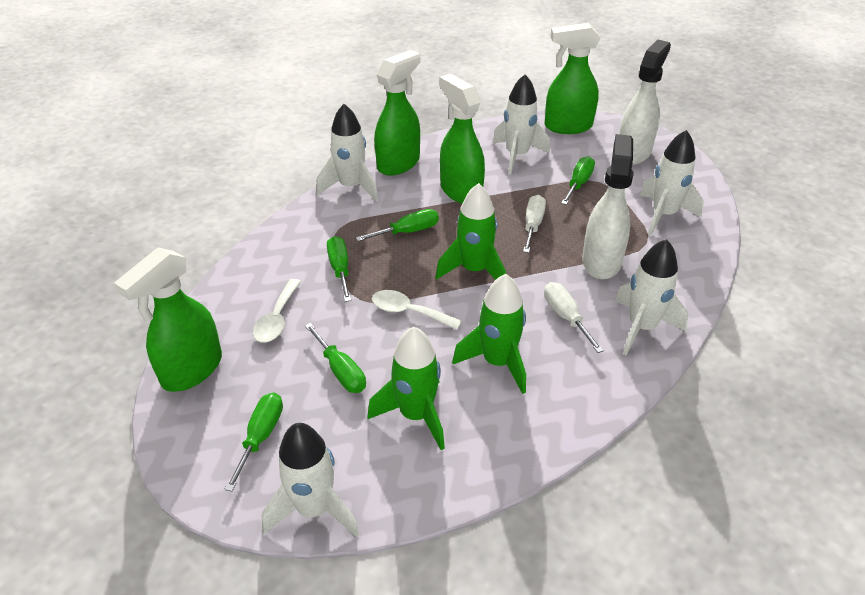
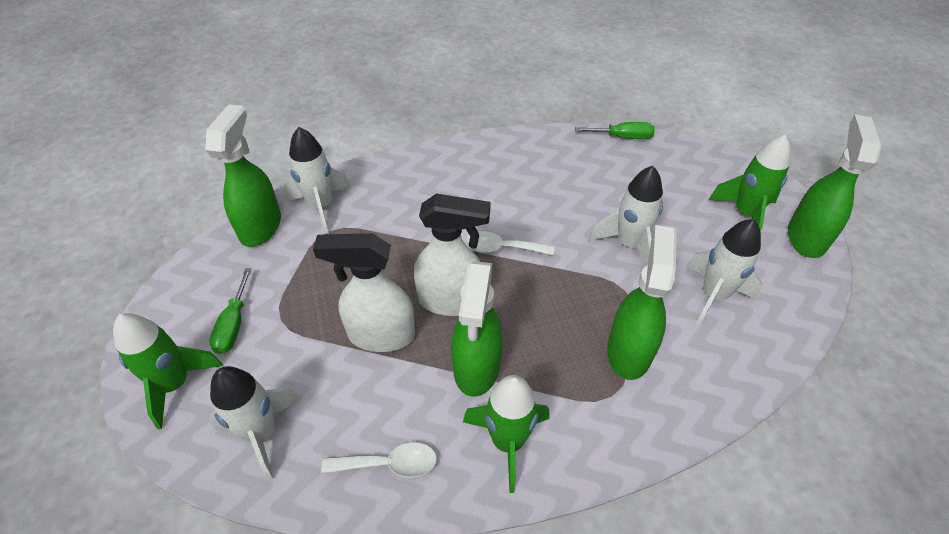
green screwdriver: [224,393,283,492] [305,323,366,393] [327,236,351,302] [356,209,439,241] [561,156,595,205] = 5 -> [209,268,252,354] [575,122,655,139] = 2
white rocket: [261,423,360,537] [317,104,378,202] [493,74,550,175] [615,239,689,355] [640,130,704,235] = 5 -> [209,366,301,481] [283,127,351,234] [589,166,663,267] [686,219,763,326] = 4
white screwdriver: [523,195,546,253] [544,282,604,353] = 2 -> none = 0

